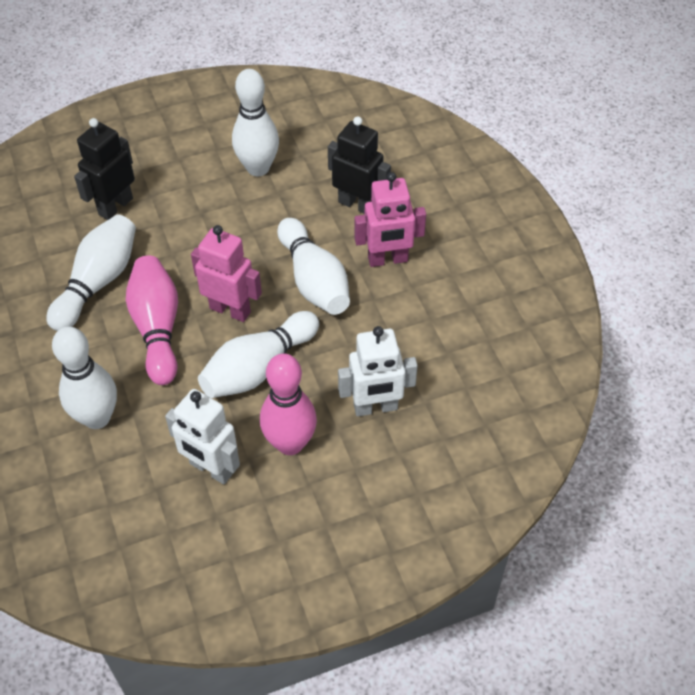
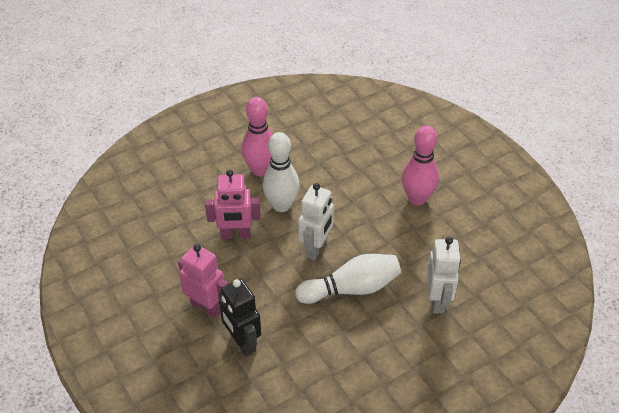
black robot: [74,118,135,220] [328,116,391,214] = 2 -> [219,279,261,356] = 1
white bowling pin: [46,214,136,331] [52,327,117,429] [198,311,319,398] [232,69,279,176] [277,218,350,315] = 5 -> [263,132,300,212] [295,254,401,304] = 2

